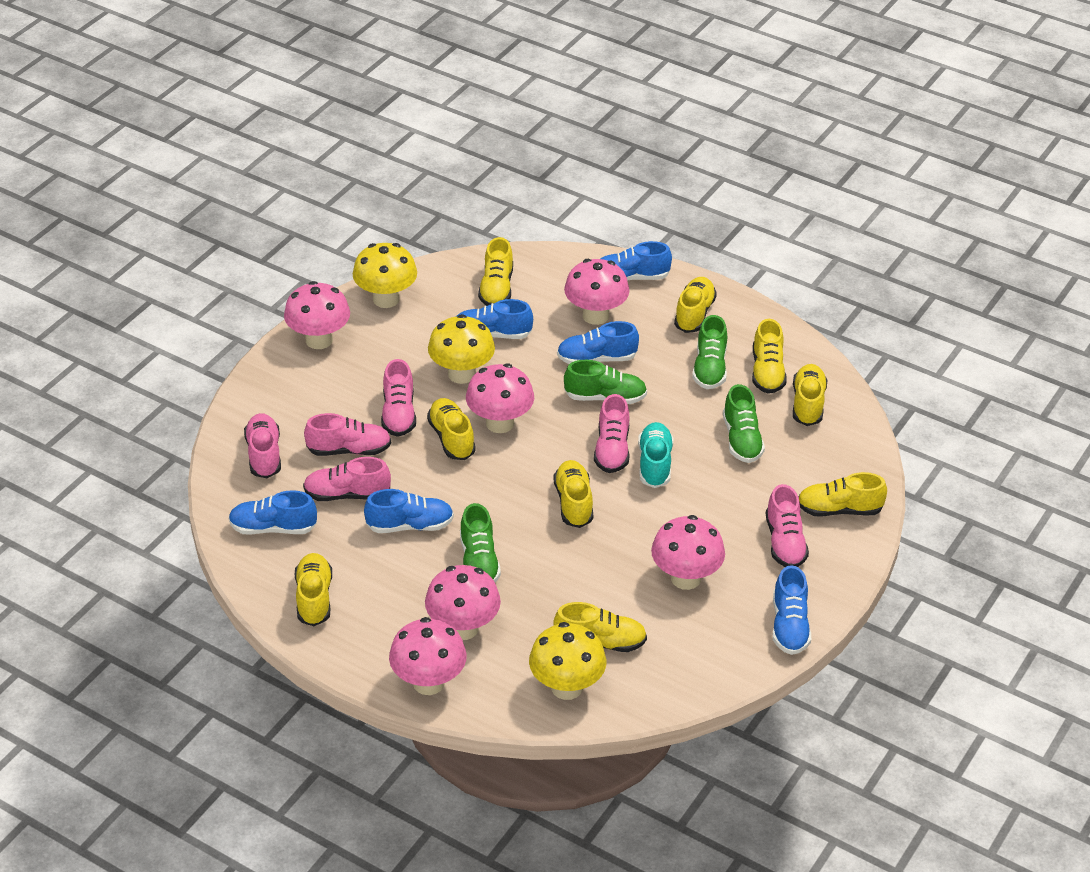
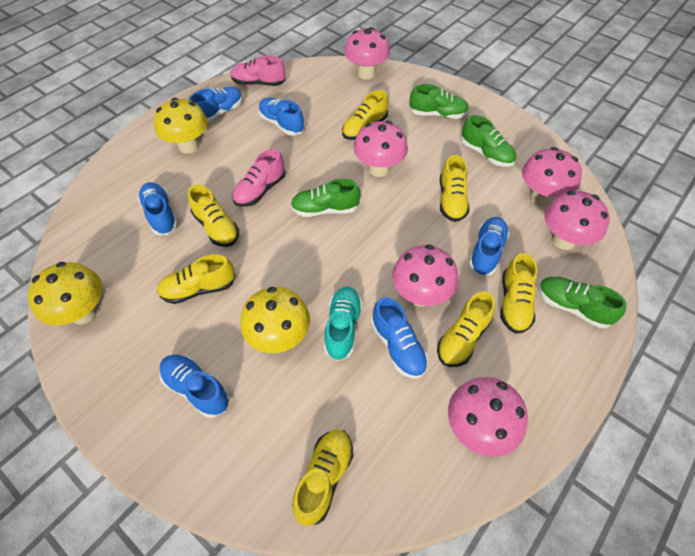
pink shoe: [244,413,281,478] [303,457,391,501] [304,413,391,456] [381,359,416,437] [594,394,630,473] [766,484,809,567] = 6 -> [230,55,285,86] [232,149,285,207] = 2
yellow shoe: [295,553,332,626] [427,398,476,460] [478,237,513,306] [553,460,593,528] [553,602,647,652] [674,277,717,333] [752,319,787,394] [793,364,828,426] [799,472,887,517] = 9 -> [157,254,235,304] [188,185,239,247] [292,430,353,526] [342,90,388,140] [437,291,495,367] [440,155,470,222] [500,253,538,334] = 7

